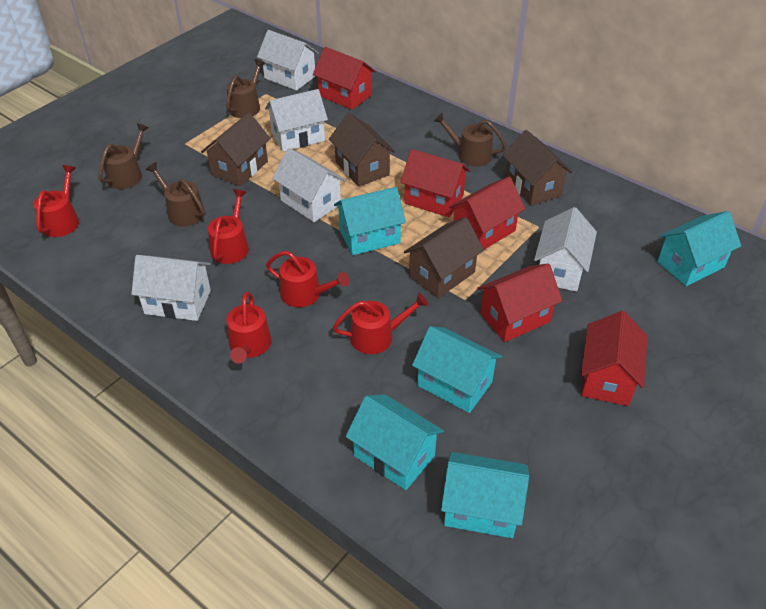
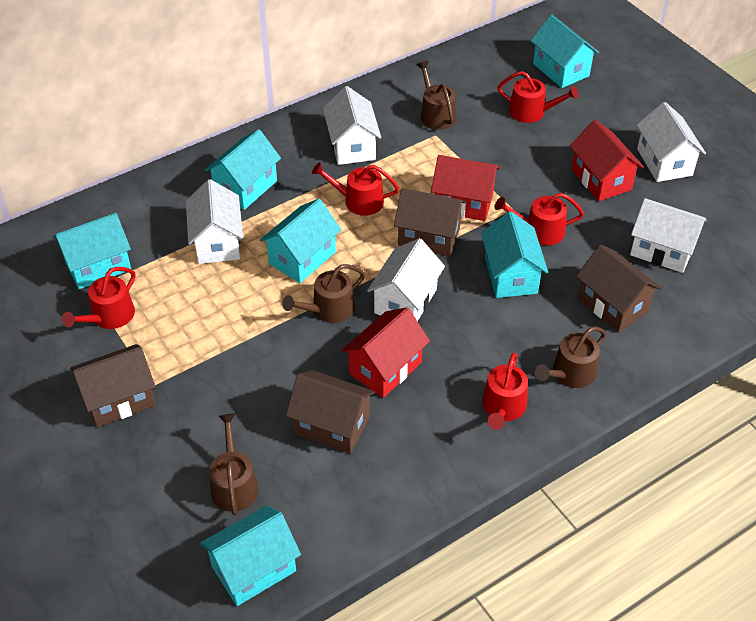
red house: [313,47,376,110] [400,149,470,217] [449,177,525,250] [477,263,562,342] [581,311,647,406] = 5 -> [341,307,430,398] [431,155,500,221] [570,120,644,201] = 3
turquoise house: [334,187,406,255] [346,394,444,490] [412,326,502,413] [441,452,529,538] [657,211,741,286] = 5 -> [53,213,131,289] [200,505,301,606] [205,129,281,210] [260,199,341,283] [481,211,548,298] [531,15,599,88] = 6

